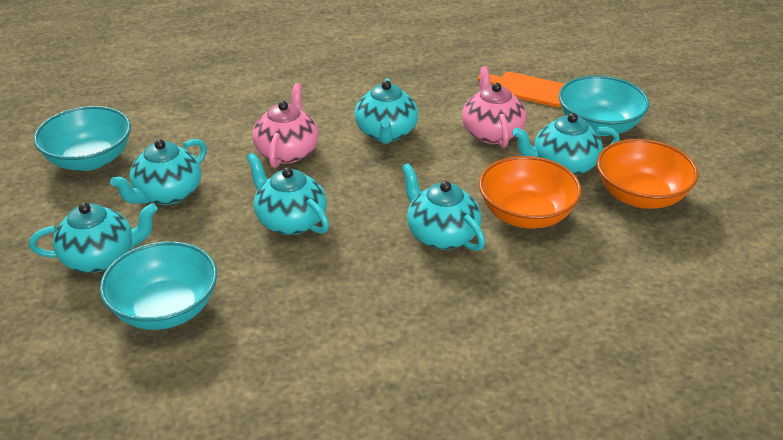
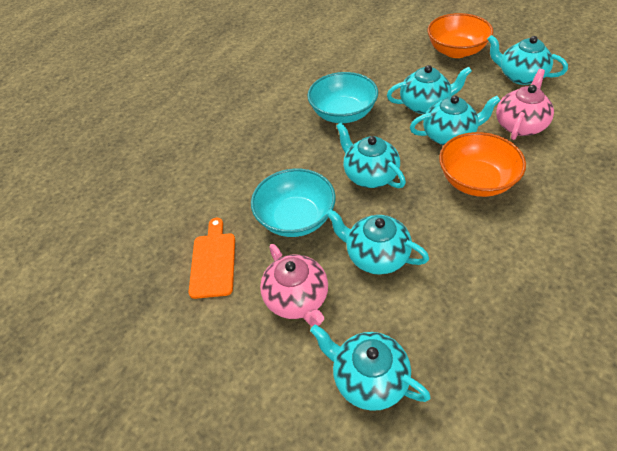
turquoise bowl: [34,106,131,171] [100,241,217,330] [559,75,649,136] = 3 -> [251,169,336,237] [307,72,378,123] = 2

